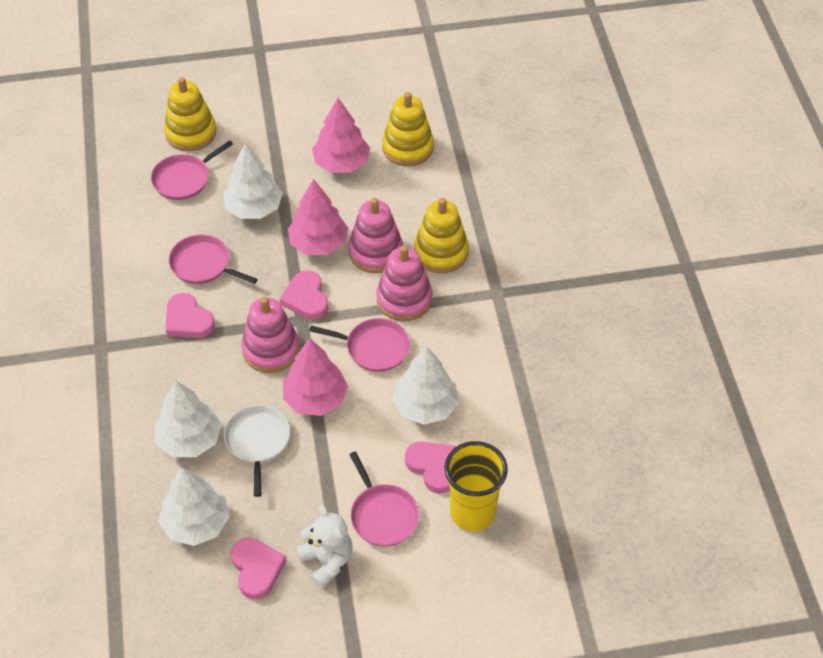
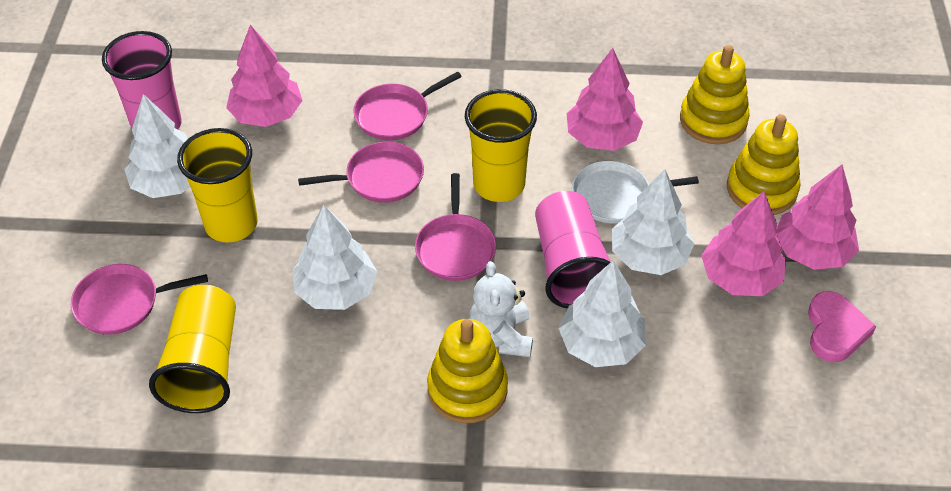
pink cup: none = 0 -> [102,31,182,130] [535,191,611,309] = 2
pink heart: [166,293,215,338] [231,538,287,599] [280,270,328,320] [405,442,456,494] = 4 -> [808,291,876,362] = 1
pink stacking toy: [241,297,300,373] [348,198,403,273] [376,245,432,321] = 3 -> none = 0
pink tree: [283,338,348,416] [288,179,349,255] [312,98,370,173] = 3 -> [226,25,303,127] [567,48,643,151] [701,191,786,296] [776,165,859,270] = 4
yellow cup: [445,441,508,531] = 1 -> [149,285,236,413] [177,128,258,243] [465,89,537,202] = 3

